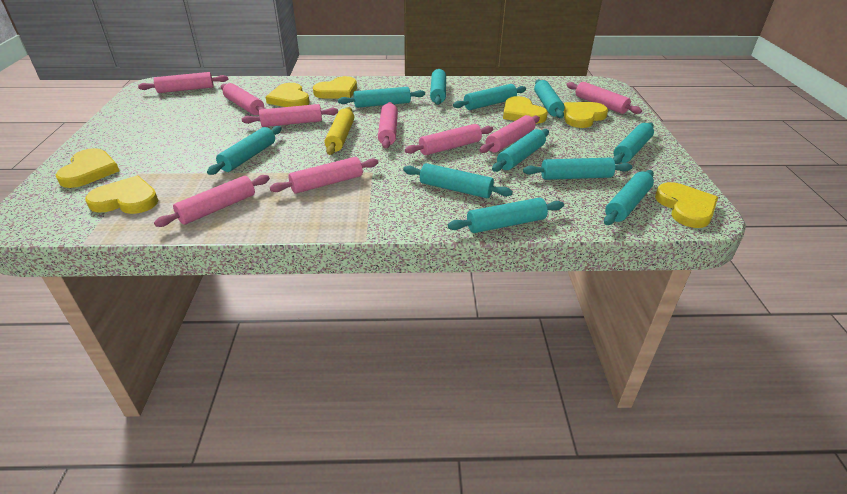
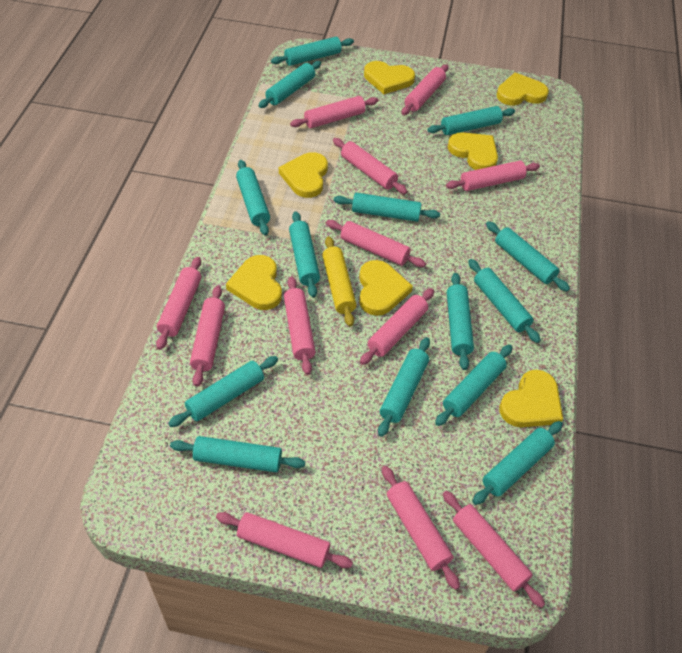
pink rolling pin: [138,72,228,93] [154,175,270,227] [221,83,266,115] [242,104,338,127] [270,157,379,193] [378,102,398,148] [405,124,493,155] [479,115,540,153] [567,82,642,114] = 9 -> [156,257,201,350] [190,285,225,387] [216,512,353,568] [284,276,316,375] [290,96,378,128] [326,220,426,267] [333,138,408,194] [360,288,434,365] [382,466,460,590] [402,64,448,115] [443,491,545,608] [446,160,540,191] = 12
turquoise rolling pin: [207,126,282,175] [338,87,425,108] [403,163,513,198] [430,69,446,105] [448,197,564,233] [453,84,526,110] [492,129,549,172] [523,158,632,180] [534,79,565,118] [604,170,654,225] [613,122,654,164] = 11 -> [168,356,278,427] [170,436,305,472] [236,160,270,236] [258,61,321,108] [271,37,354,66] [289,211,320,298] [334,193,440,222] [378,337,430,437] [427,106,515,135] [435,345,513,426] [447,273,474,370] [468,259,541,343] [472,421,563,505] [486,221,570,292] = 14

